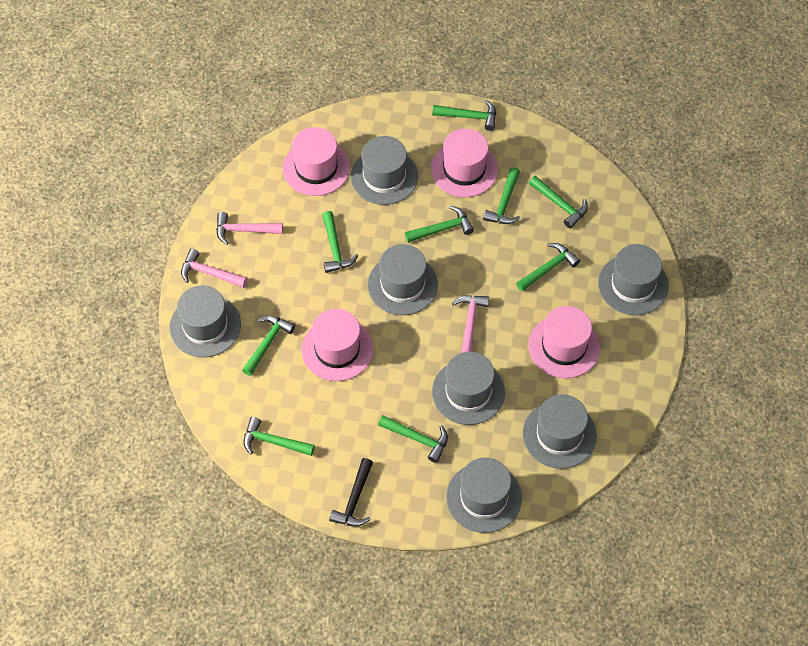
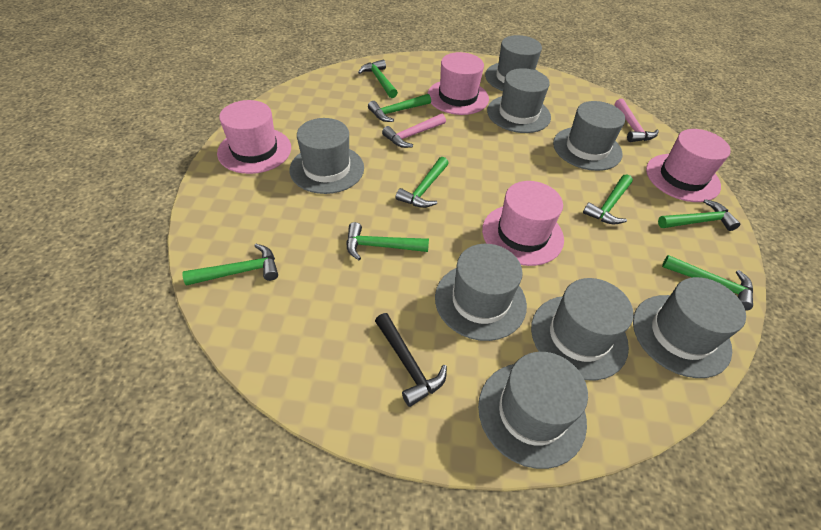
green hammer: [242,316,295,376] [243,417,315,456] [322,211,358,273] [378,415,448,463] [405,206,474,243] [432,100,496,131] [483,167,520,224] [516,243,580,292] [529,176,588,228] = 9 -> [182,244,278,286] [346,222,429,260] [358,60,398,98] [368,94,431,122] [396,157,449,208] [583,174,633,224] [658,199,740,231] [662,255,753,311] = 8
grey hat: [170,285,241,358] [351,136,418,205] [368,244,438,315] [432,352,505,425] [446,457,522,533] [523,394,597,469] [598,244,669,315] = 7 -> [290,118,364,194] [435,244,527,341] [478,352,588,469] [485,35,542,91] [487,68,551,133] [531,278,634,381] [553,101,625,171] [633,277,746,378] = 8
pink hammer: [181,249,247,288] [216,212,283,245] [452,295,489,353] = 3 -> [382,114,446,148] [615,99,659,142] = 2

